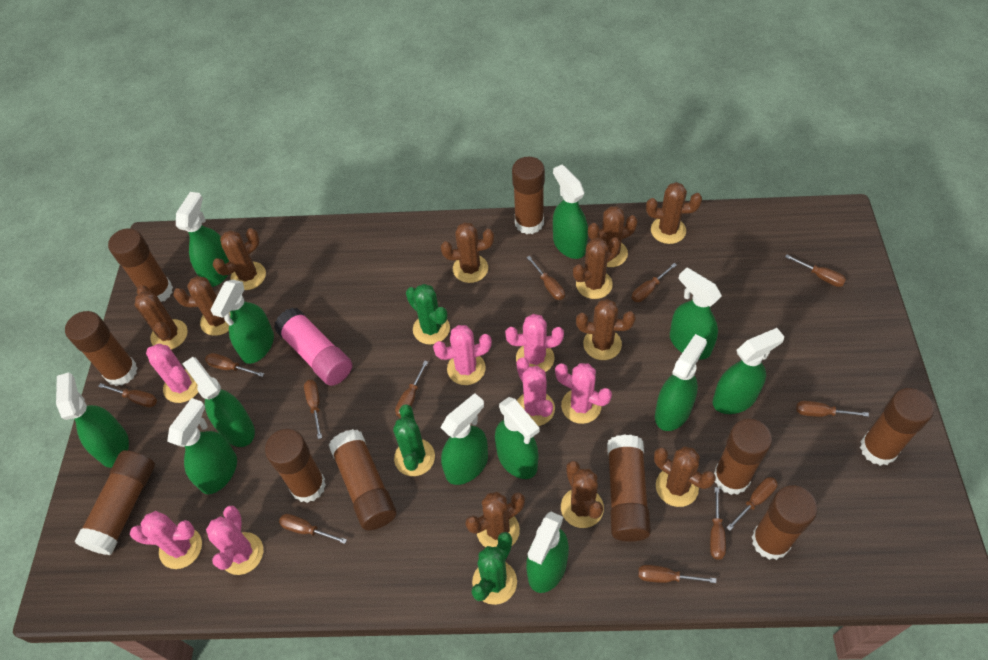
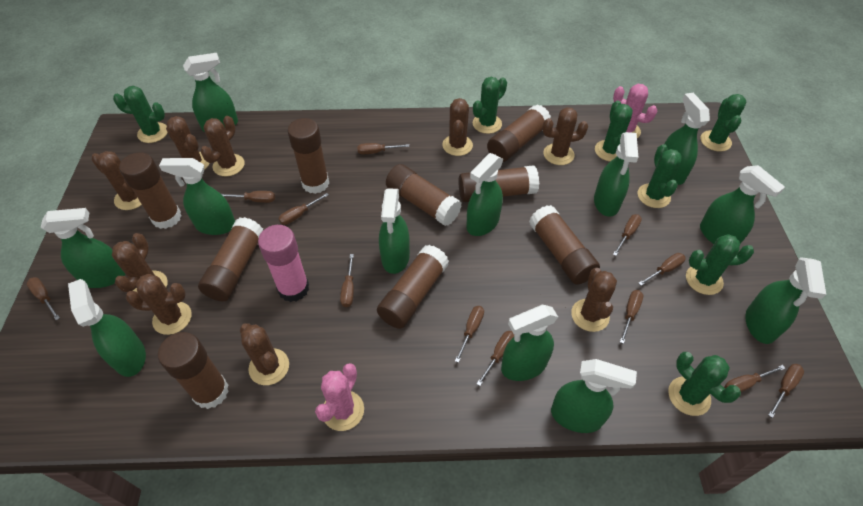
brown cactus: [135,285,188,350] [173,276,230,336] [213,228,266,290] [441,222,494,283] [465,492,525,547] [561,460,604,528] [573,237,620,299] [576,299,635,360] [588,206,638,267] [646,182,702,244] [654,446,716,507] = 11 -> [91,151,142,210] [112,233,168,293] [126,274,192,335] [166,116,210,170] [201,116,244,176] [240,323,289,385] [442,98,473,156] [542,107,588,165] [571,268,617,332] = 9
brown glue stick: [65,311,137,386] [74,450,155,555] [108,228,173,302] [265,429,326,503] [329,429,397,531] [512,157,545,234] [607,434,651,542] [714,419,772,495] [751,485,818,560] [860,388,934,466] = 10 -> [119,152,181,229] [158,332,229,409] [198,217,263,301] [287,118,329,194] [377,245,449,329] [386,164,462,226] [458,165,539,202] [487,104,551,162] [529,205,600,285] = 9
green cactus: [393,404,435,476] [406,284,450,345] [472,532,517,605] = 3 -> [113,86,168,143] [473,77,507,134] [595,100,633,162] [638,144,682,208] [668,352,741,416] [686,234,754,295] [701,94,746,152] = 7
pink cactus: [130,511,202,569] [146,344,198,403] [206,506,263,575] [433,325,492,385] [505,314,564,372] [516,357,555,426] [555,363,612,424] = 7 -> [315,363,364,431] [613,84,657,138] = 2

